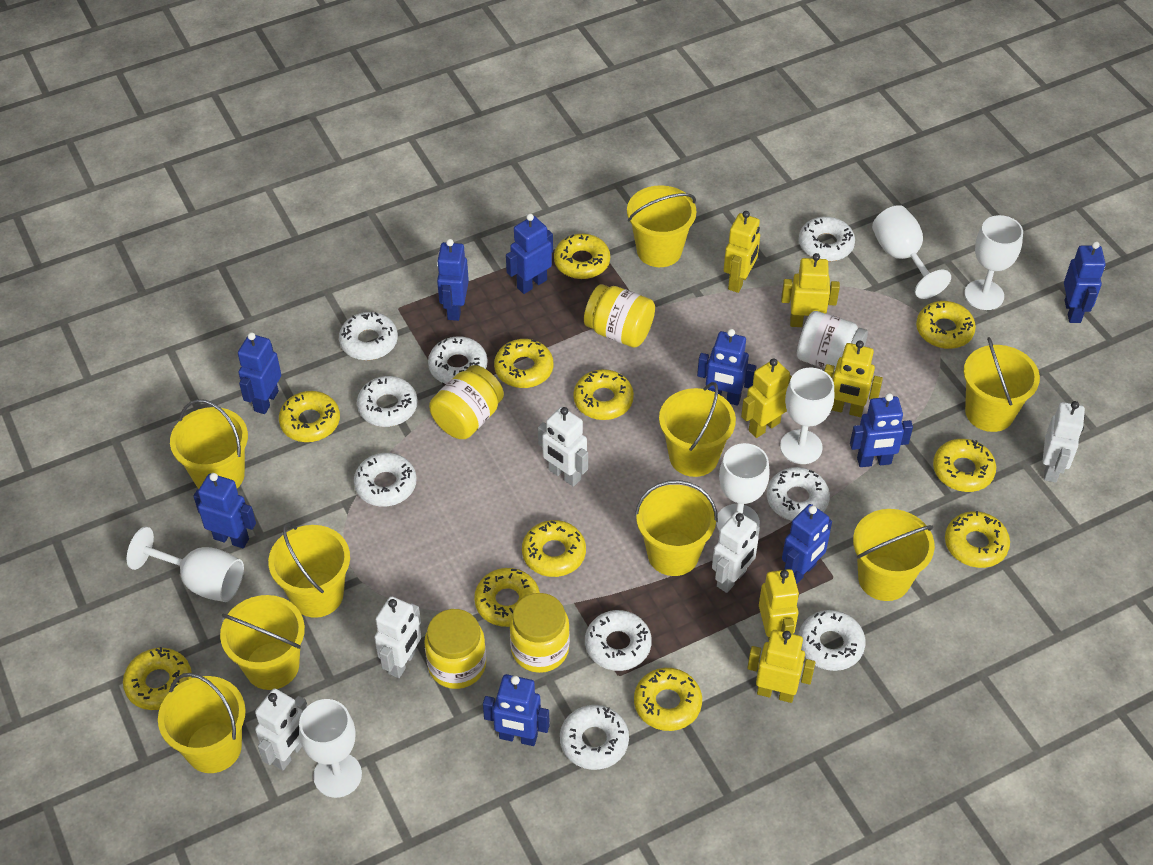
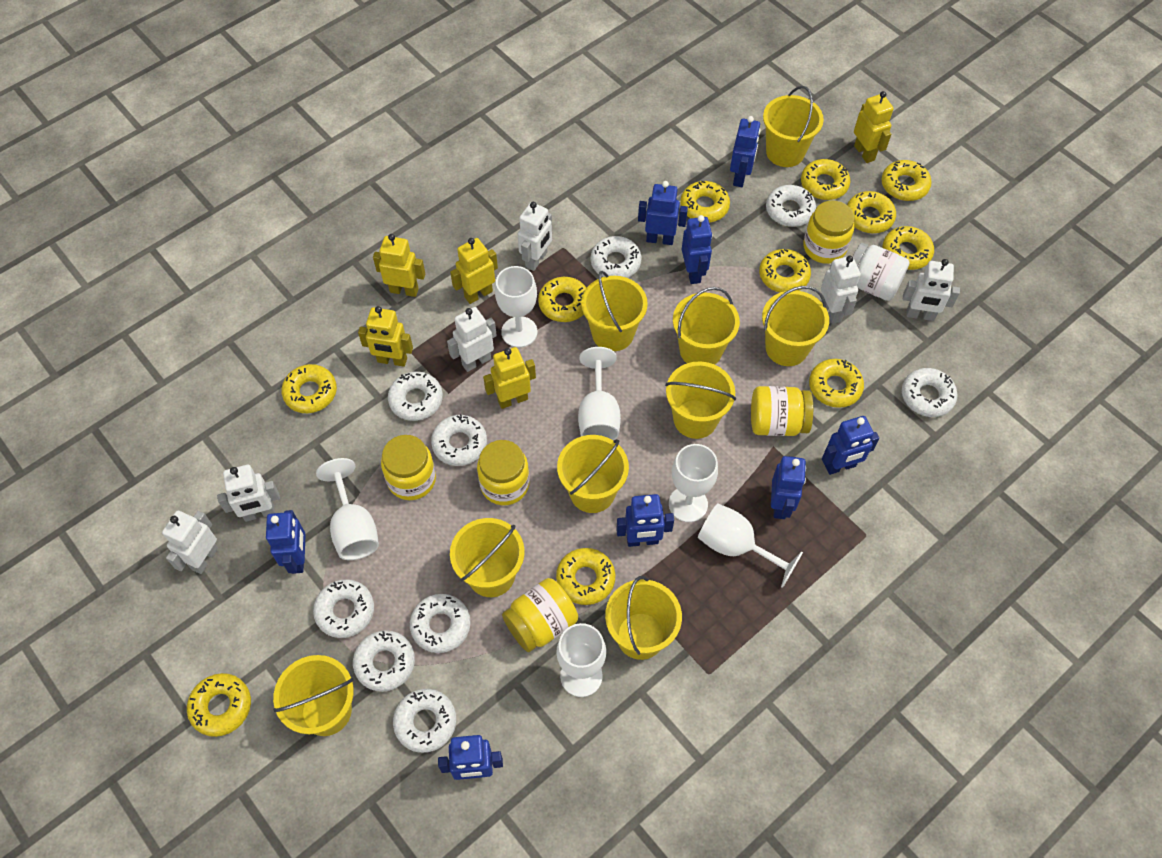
blue robot: [193,473,256,548] [238,332,281,414] [437,239,469,321] [483,674,550,746] [506,214,553,294] [697,329,756,406] [782,504,832,584] [850,393,913,467] [1064,241,1106,323] = 9 -> [266,510,306,574] [438,735,503,780] [616,494,674,547] [638,181,688,245] [682,215,712,284] [730,116,761,187] [771,456,806,519] [822,416,879,475] = 8
white robot: [255,689,307,770] [374,596,421,678] [538,407,588,487] [712,511,760,593] [1043,401,1085,483] = 5 -> [162,511,218,574] [217,465,280,522] [447,307,497,372] [518,202,552,271] [821,256,861,324] [903,259,960,321] = 6
yellow jar: [424,609,486,689] [429,365,504,439] [509,593,570,673] [584,284,655,348] = 4 -> [381,435,436,500] [477,440,529,505] [502,578,578,652] [751,386,813,436] [803,201,854,264] = 5
yellow robot: [724,211,760,293] [741,358,792,438] [747,630,816,703] [759,569,799,640] [781,253,840,327] [824,340,883,417] = 6 -> [358,306,413,367] [373,234,425,297] [450,238,498,304] [483,347,536,409] [854,91,894,163] = 5

